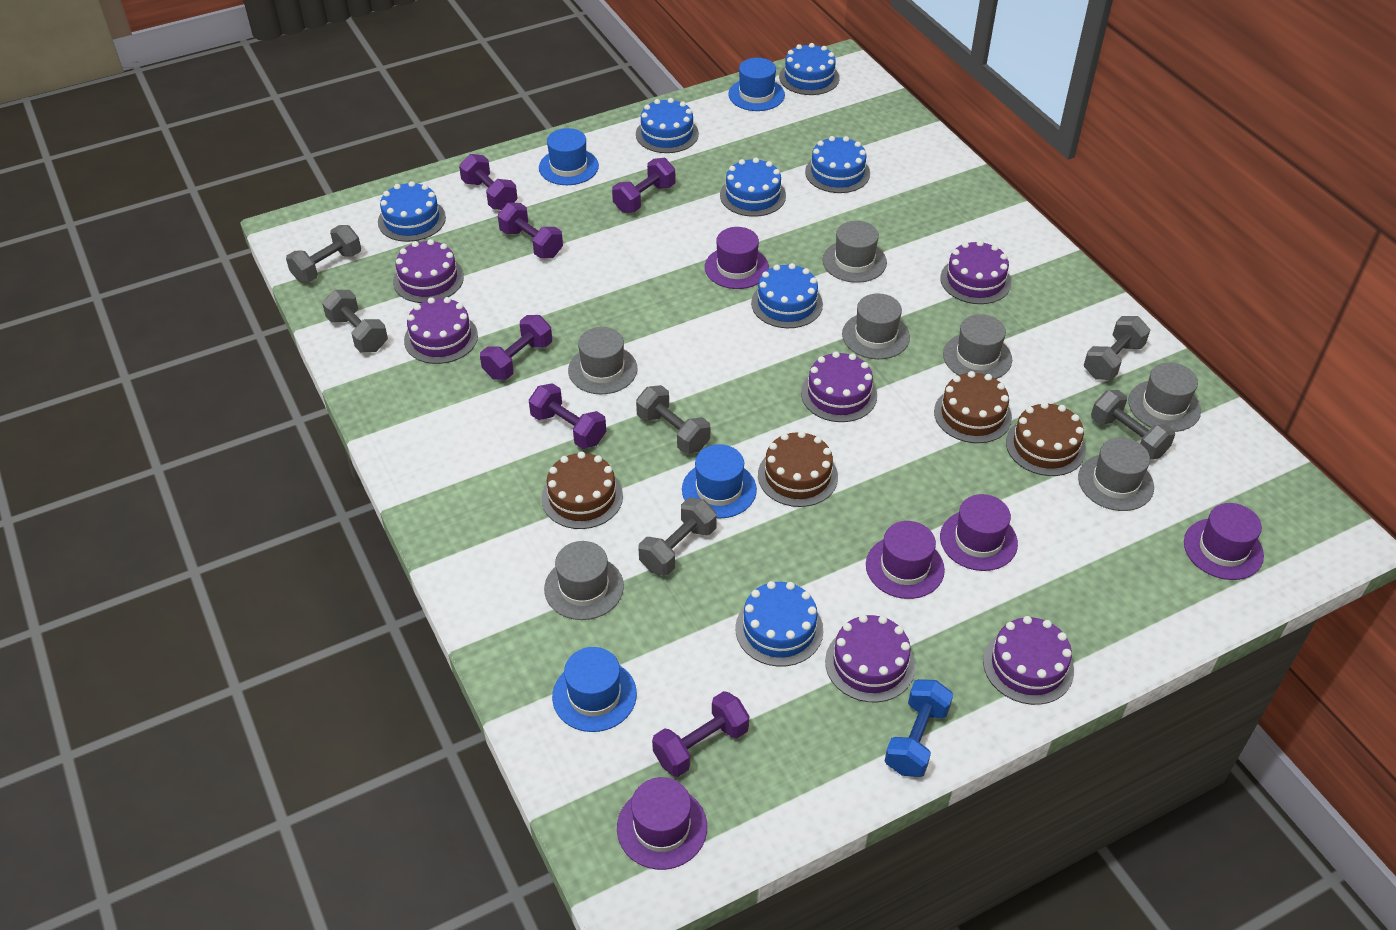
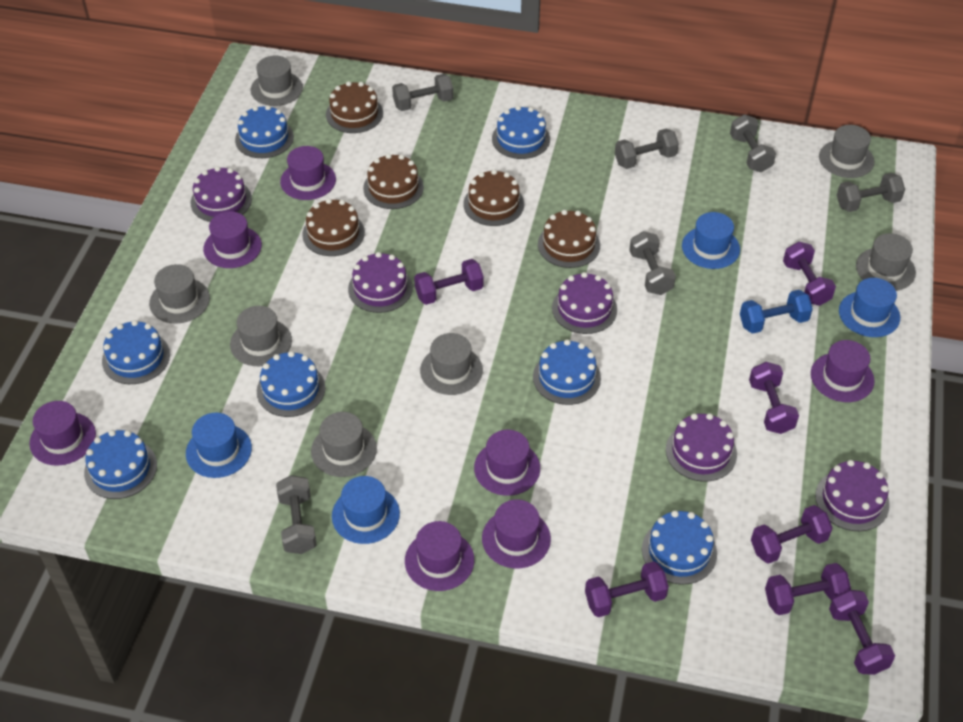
brown cake: [542,452,623,529] [758,431,838,507] [934,371,1012,443] [1006,402,1086,476] = 4 -> [302,199,365,256] [326,81,383,133] [363,154,424,209] [463,169,524,226] [538,210,600,268] = 5
purple cake: [393,239,464,303] [404,297,478,364] [801,351,877,422] [825,614,915,702] [940,240,1011,304] [983,616,1074,705] = 6 -> [191,166,252,222] [348,252,413,313] [552,272,617,334] [666,413,737,482] [815,460,890,531] = 5
purple dumbbell: [459,154,517,210] [480,315,552,380] [498,203,563,258] [529,383,606,449] [612,158,675,213] [652,691,749,777] = 6 -> [414,259,484,305] [585,561,669,617] [749,362,799,434] [751,505,833,564] [765,563,851,615] [783,242,836,306] [829,590,895,675] = 7
purple hat: [617,777,707,870] [705,227,769,289] [866,521,945,599] [940,494,1018,571] [1184,503,1264,580] = 5 -> [29,401,96,466] [203,211,262,268] [280,146,336,200] [405,521,474,591] [474,430,540,496] [482,499,551,568] [811,340,875,402] = 7

